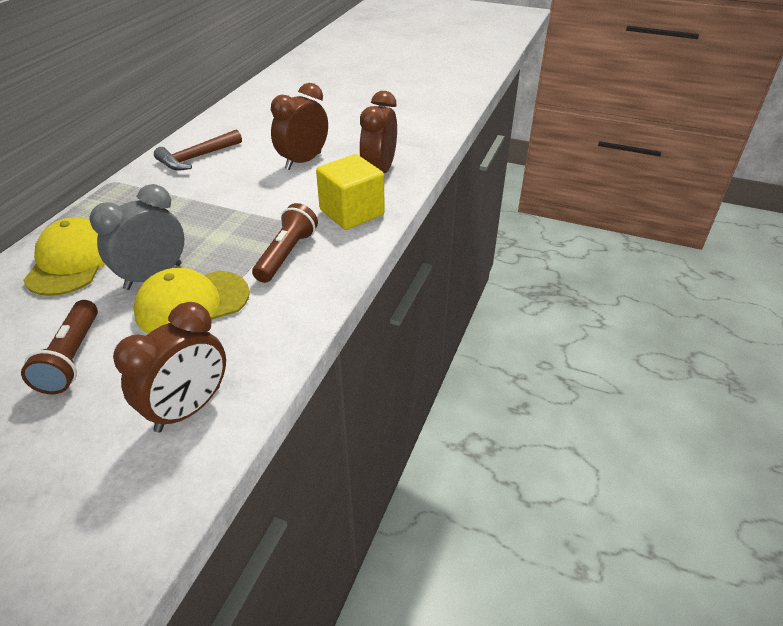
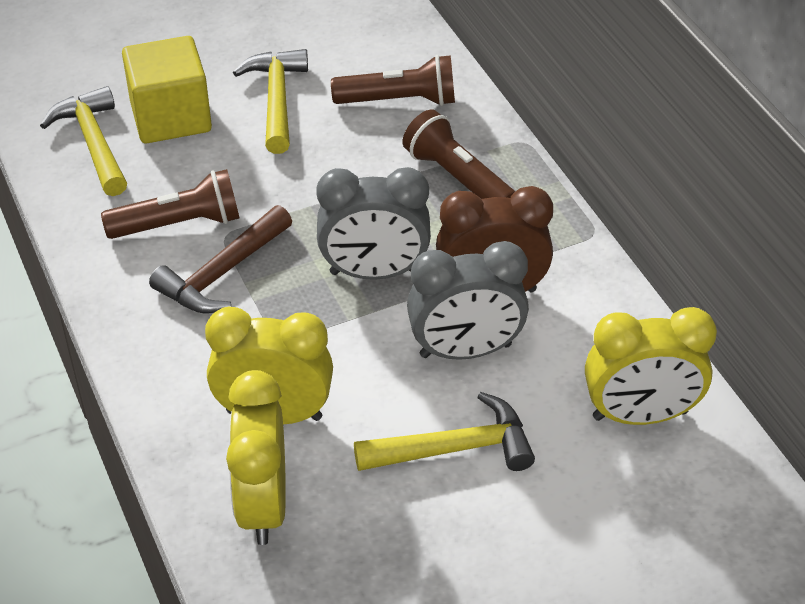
brown clock: [113,302,226,433] [271,83,328,170] [359,91,397,173] = 3 -> [436,186,553,292] = 1
brown flashlight: [21,300,98,394] [252,203,318,283] = 2 -> [101,169,240,239] [331,55,455,106] [402,110,515,199] = 3
grey clock: [90,184,184,290] = 1 -> [316,167,431,280] [407,241,529,360] = 2
yellow cap: [23,217,106,296] [133,268,250,334] = 2 -> none = 0
yellow clock: none = 0 -> [205,307,333,424] [226,370,286,545] [585,307,717,425] = 3
yellow hammer: none = 0 -> [40,86,127,196] [233,49,308,154] [354,392,535,471] = 3

